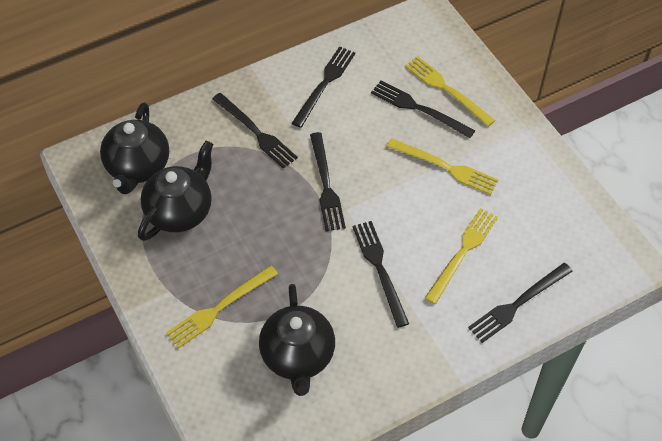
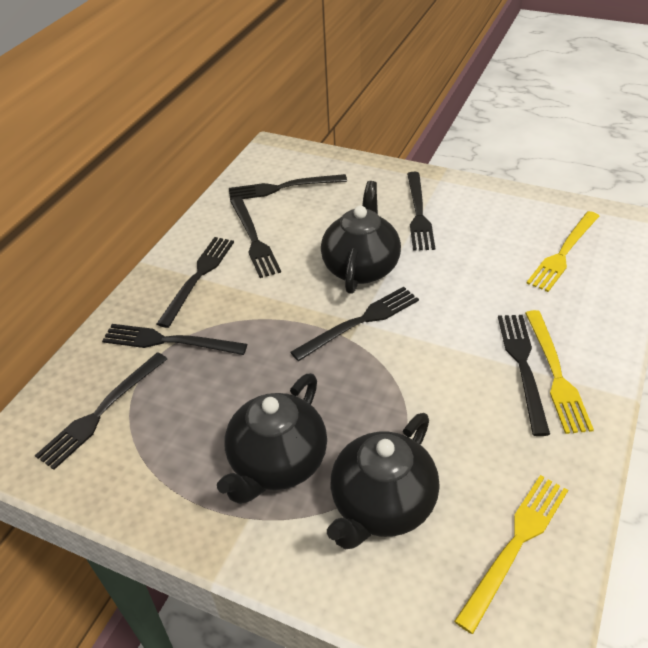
black fork: [212,93,298,169] [292,46,356,128] [310,132,346,231] [352,221,409,328] [371,81,476,138] [468,263,573,343] = 6 -> [35,352,167,470] [102,324,247,355] [157,237,234,328] [229,174,347,201] [230,198,281,278] [290,287,419,361] [407,172,435,251] [498,315,550,436] = 8
yellow fork: [166,265,278,349] [386,138,498,195] [405,56,496,127] [425,208,498,304] = 4 -> [454,475,568,634] [525,310,594,434] [526,211,599,292] = 3

